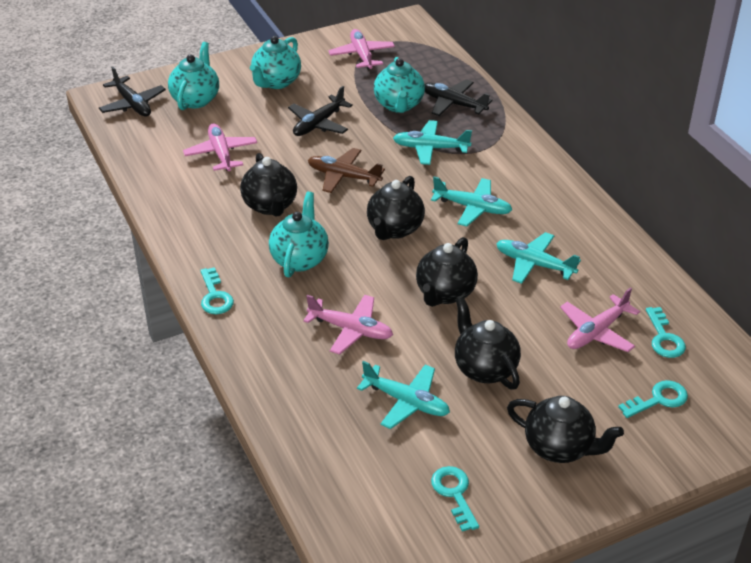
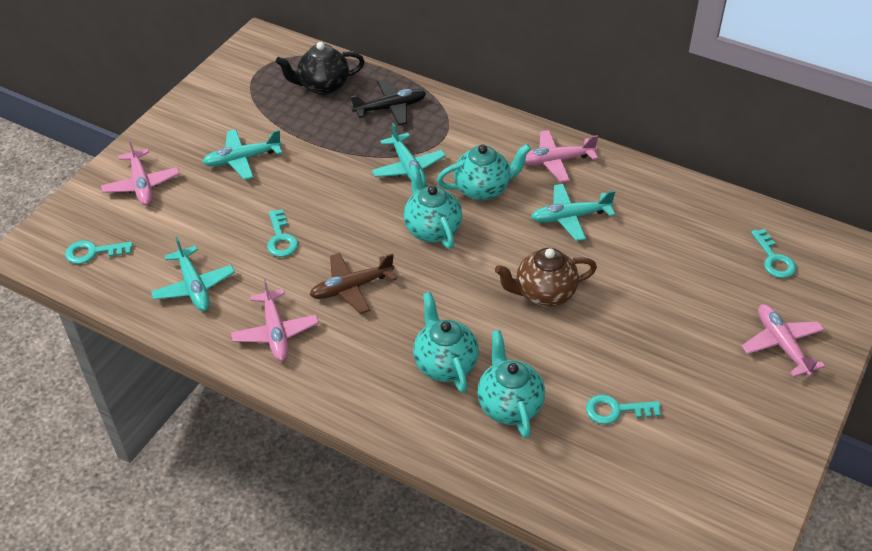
black plane: [99,66,166,116] [288,86,353,136] [425,79,492,116] = 3 -> [351,79,426,126] = 1
black teapot: [240,153,297,216] [367,176,425,240] [416,237,478,307] [455,297,521,390] [507,396,624,463] = 5 -> [275,42,365,95] = 1
brown teapot: none = 0 -> [495,248,597,307] = 1

